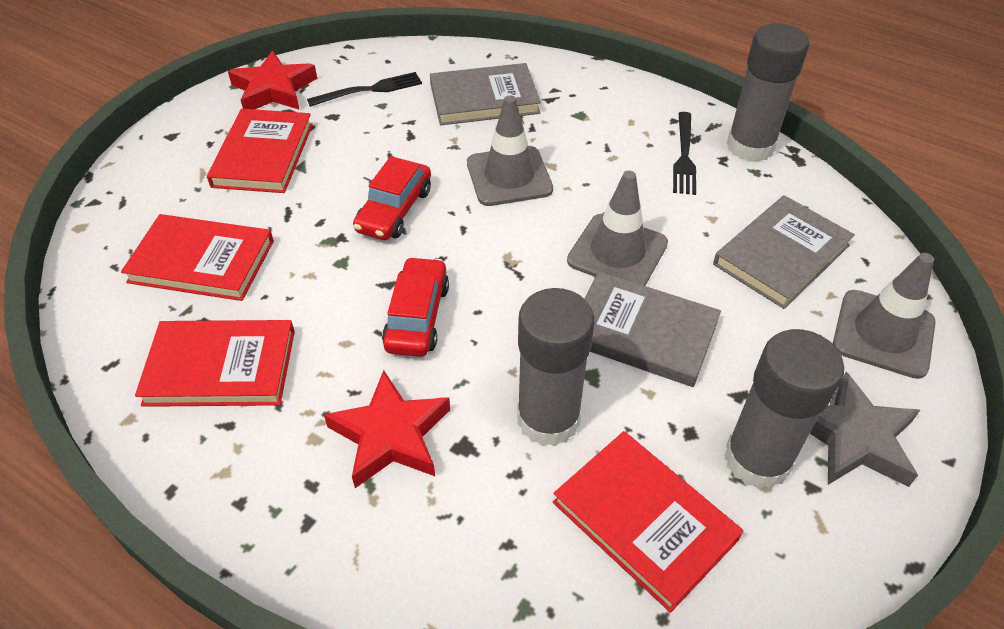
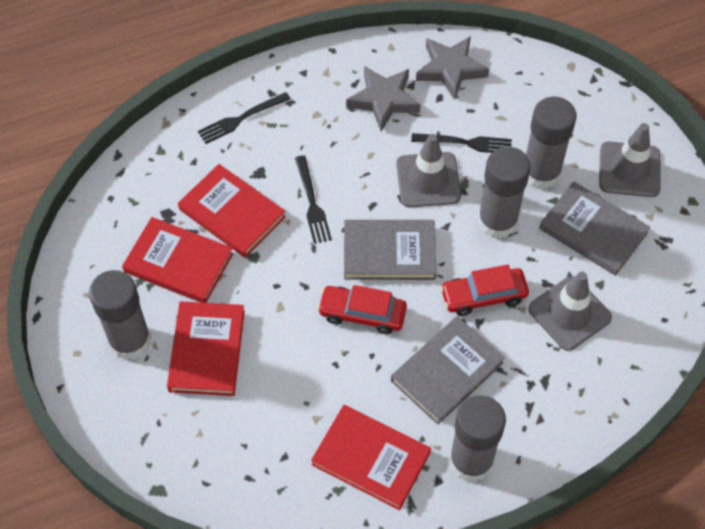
black fork: [307,72,422,107] [673,112,696,195] = 2 -> [198,92,290,144] [295,155,332,244] [411,133,512,153] = 3
grey glue stick: [517,288,594,446] [724,329,844,489] [727,23,809,162] = 3 -> [89,270,151,360] [449,395,506,482] [478,147,531,239] [526,96,577,189] = 4
grey star: [810,372,920,487] = 1 -> [346,66,421,131] [416,36,489,100] = 2
red star: [228,51,317,110] [324,370,450,488] = 2 -> none = 0

